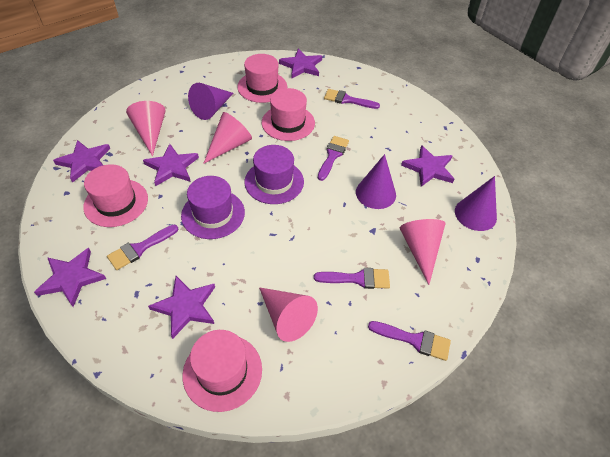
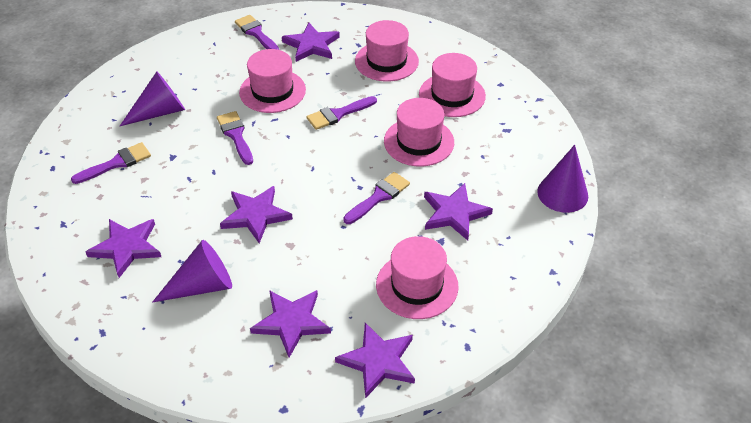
pink cone: [126,101,166,156] [203,112,252,164] [259,287,318,342] [400,219,446,285] = 4 -> none = 0
pink hat: [83,164,148,227] [182,330,262,412] [237,54,287,103] [262,88,315,141] = 4 -> [239,49,306,113] [355,20,419,82] [376,236,459,319] [384,98,454,167] [419,53,486,117] = 5
purple hat: [181,176,245,239] [245,145,304,204] = 2 -> none = 0

